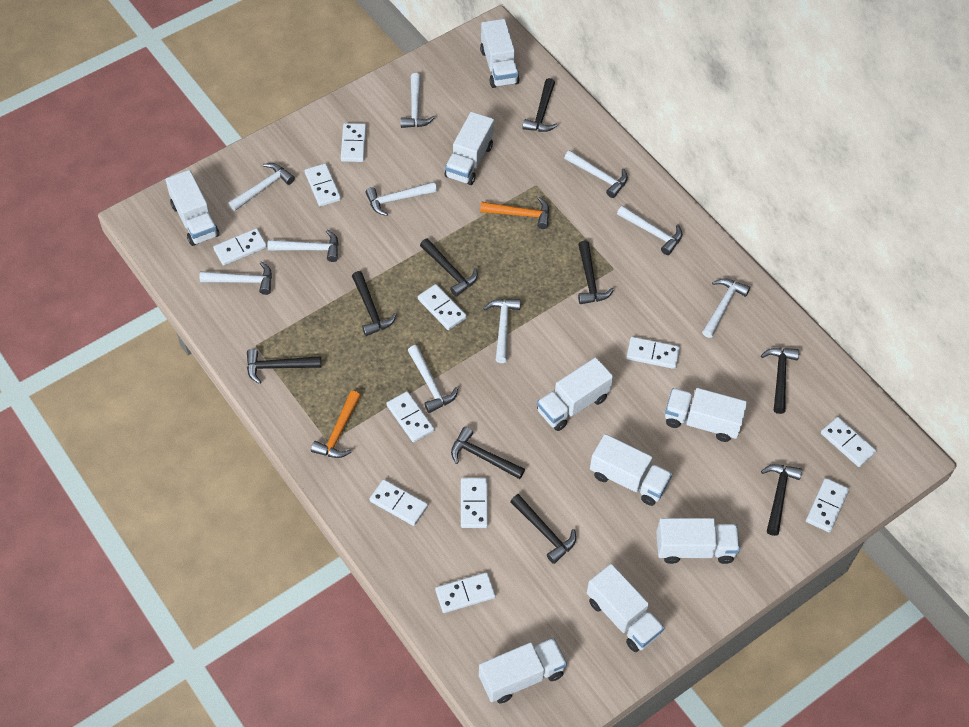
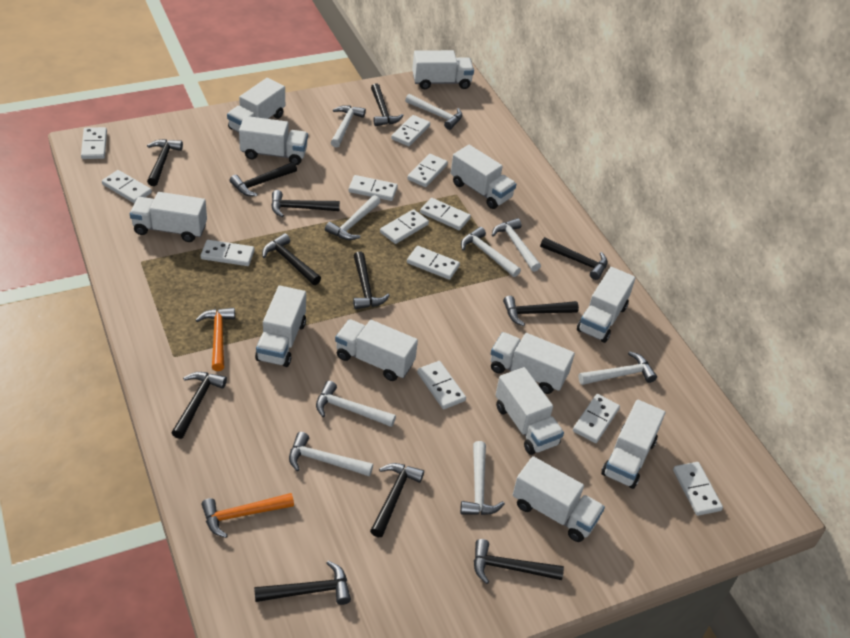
black hammer: [247,349,321,384] [352,271,397,336] [420,238,478,297] [451,427,525,479] [510,494,576,564] [522,78,558,132] [578,241,614,304] [761,348,799,414] [761,464,802,536] = 9 -> [147,139,183,186] [172,372,227,439] [229,162,297,196] [254,561,351,605] [262,233,321,285] [271,190,340,218] [353,252,390,309] [370,463,424,537] [371,83,404,126] [474,539,564,584] [503,296,579,326] [540,237,607,280] = 12
white domino: [213,228,267,266] [304,163,341,207] [341,123,366,162] [369,479,428,526] [386,391,434,442] [418,284,467,330] [435,572,496,613] [461,478,488,528] [626,337,680,369] [806,478,849,532] [821,417,876,467] = 11 -> [81,127,107,159] [102,170,152,203] [200,240,255,266] [349,175,398,201] [380,209,429,244] [391,115,430,146] [407,154,448,187] [407,246,460,280] [417,361,466,409] [420,198,471,230] [573,394,620,443] [673,462,723,516] = 12
white hammer: [199,261,272,295] [229,163,295,211] [267,229,338,262] [366,182,437,216] [401,73,435,128] [408,345,458,413] [483,299,521,363] [564,150,628,198] [617,206,682,255] [702,278,750,338] = 10 -> [289,432,373,477] [316,381,396,427] [325,195,381,240] [331,105,366,148] [405,94,462,130] [460,441,505,515] [461,227,521,277] [492,218,541,272] [578,351,657,385] = 9
white truck: [165,170,220,246] [445,112,494,185] [479,638,567,703] [480,19,520,88] [537,357,613,431] [587,564,664,652] [590,434,672,506] [657,518,740,564] [665,388,747,442] = 9 -> [130,192,207,242] [227,78,285,132] [239,116,308,165] [255,285,306,367] [335,319,418,381] [412,50,474,89] [451,145,516,209] [491,332,575,394] [496,367,564,455] [513,456,605,542] [577,267,636,343] [601,400,665,489] = 12

